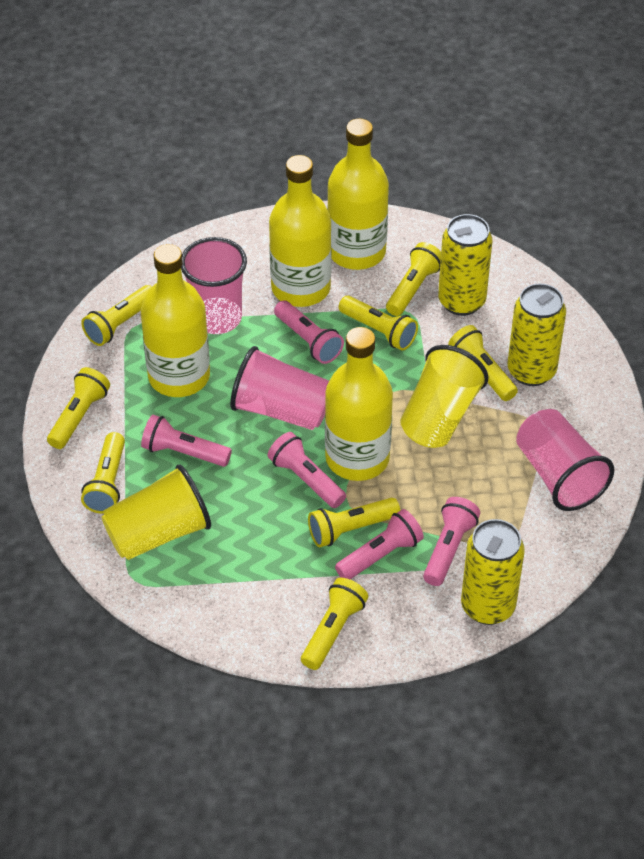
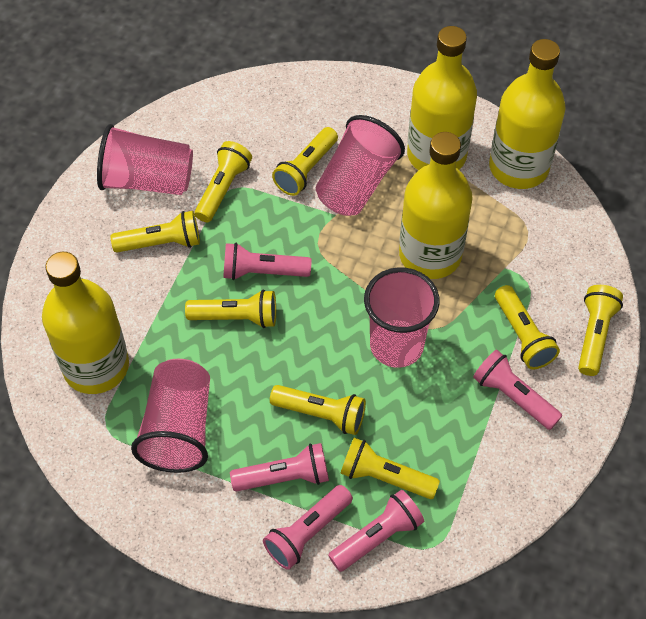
pink cup: [181,237,247,334] [230,346,329,430] [516,409,615,511] = 3 -> [97,124,193,195] [131,359,210,473] [316,115,405,216] [364,267,439,368] = 4
yellow can: [438,214,492,316] [461,519,525,625] [508,283,566,386] = 3 -> none = 0
yellow cup: [101,464,211,560] [400,345,488,448] = 2 -> none = 0

